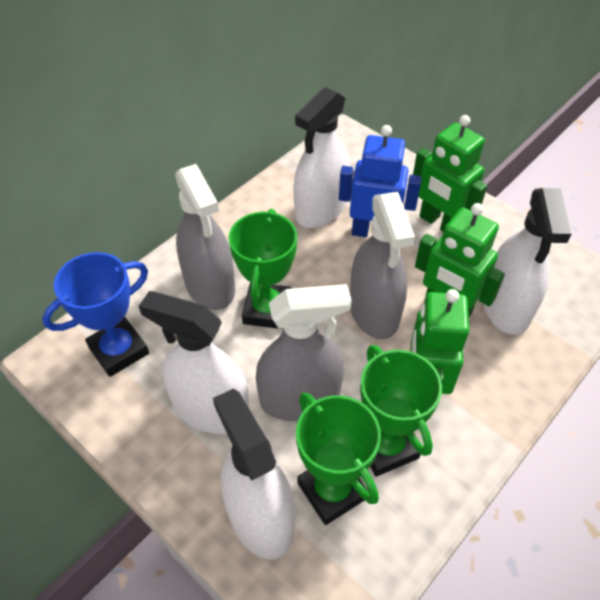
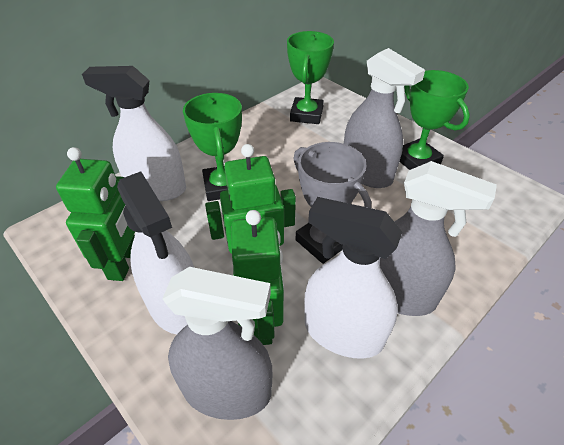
blue robot: [339,125,422,237] = 1 -> none = 0
blue trophy: [42,252,149,377] = 1 -> none = 0
grey trophy: none = 0 -> [293,142,371,264] = 1
white spray bottle: [139,291,249,434] [213,389,295,559] [293,87,350,228] [484,188,571,335] = 4 -> [82,66,186,201] [117,171,194,334] [304,197,402,359] = 3

